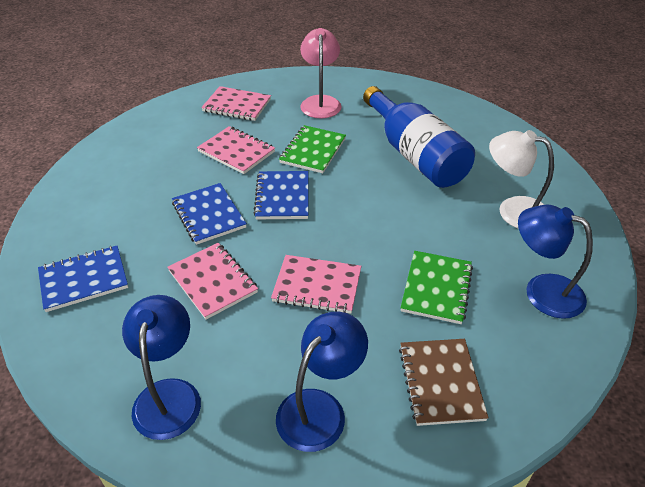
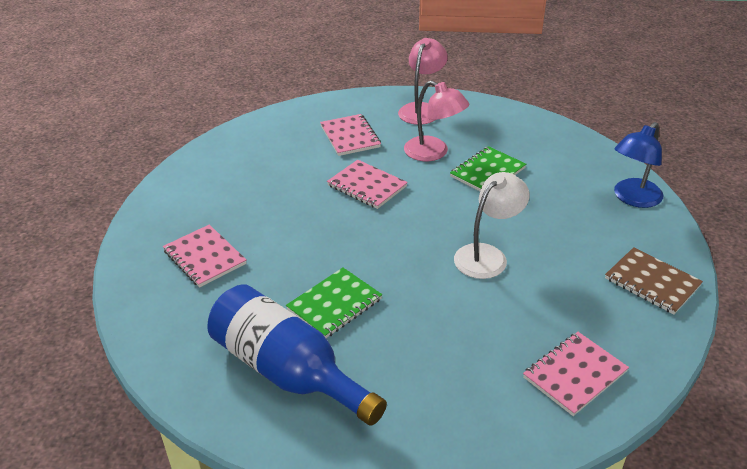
blue lamp: [122,295,201,440] [276,312,368,452] [518,205,593,319] = 3 -> [614,122,664,208] = 1
blue notebook: [38,246,128,312] [172,183,247,245] [253,171,309,219] = 3 -> none = 0
pink lamp: [300,28,341,119] = 1 -> [398,38,448,125] [404,81,469,161] = 2

